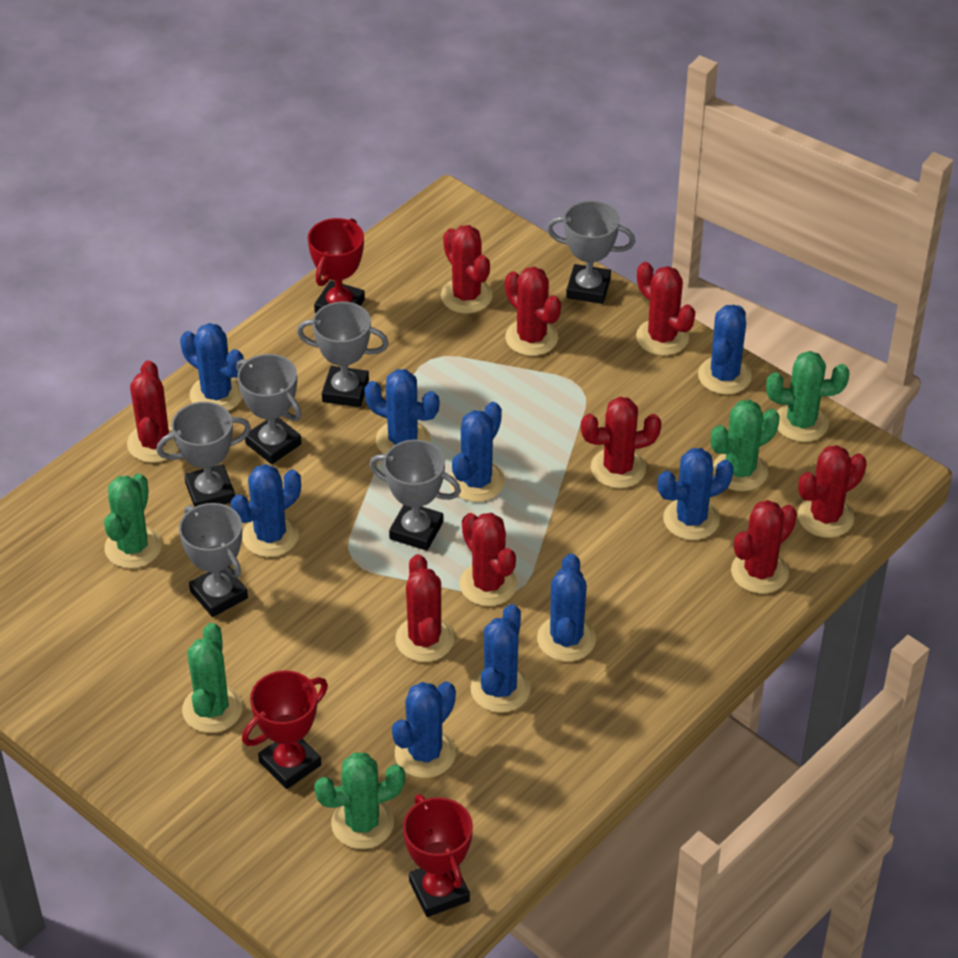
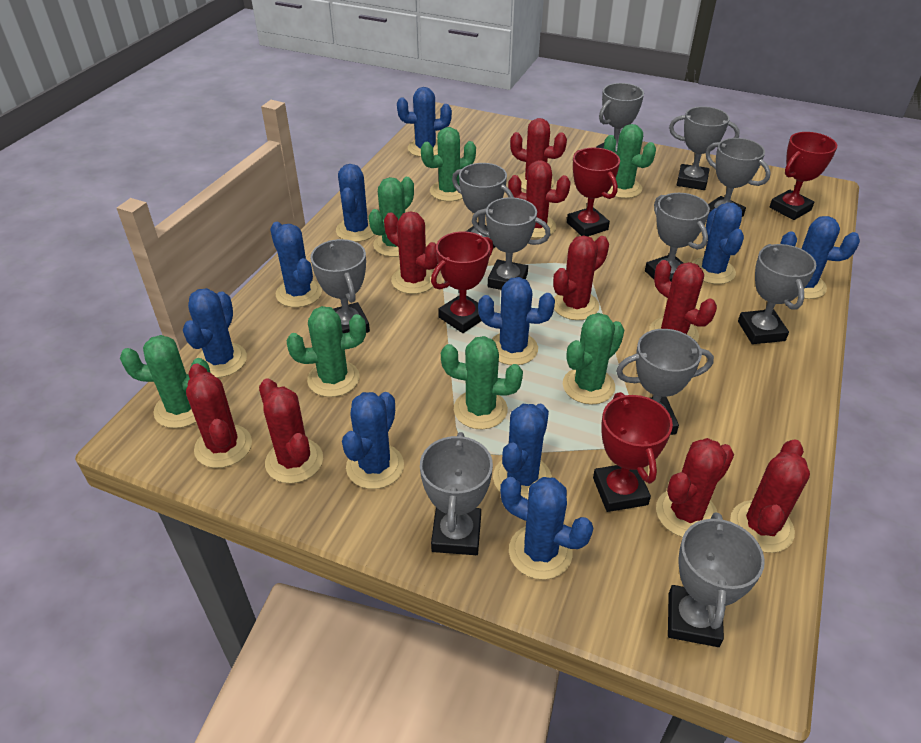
blue cactus: [180,323,244,411] [231,464,301,557] [364,369,439,454] [392,681,456,778] [449,402,505,502] [470,604,531,713] [537,554,596,662] [657,448,734,540] [698,305,752,395] = 9 -> [183,288,247,378] [270,222,322,308] [336,164,375,242] [342,392,404,489] [397,87,452,157] [478,277,555,365] [493,404,552,499] [500,477,593,580] [692,202,744,284] [780,216,860,299] = 10
green cactus: [104,473,162,569] [182,623,243,733] [314,753,405,849] [711,400,779,491] [766,351,849,442] = 5 -> [120,335,210,428] [287,306,366,397] [369,177,414,257] [421,127,476,202] [441,336,523,430] [563,313,624,404] [604,124,656,198] = 7
grey trophy: [156,402,251,507] [179,503,248,617] [237,354,302,464] [297,302,389,407] [369,440,461,551] [547,201,635,304] = 6 -> [310,239,370,333] [420,432,493,555] [452,163,514,249] [472,197,551,290] [596,83,644,153] [616,329,714,435] [645,193,710,282] [668,512,765,647] [669,106,740,190] [706,138,771,217] [738,244,816,344] = 11
red trophy: [242,670,328,789] [308,218,365,314] [403,794,473,917] = 3 -> [431,231,493,333] [567,147,620,236] [593,392,673,512] [770,132,837,220] = 4

